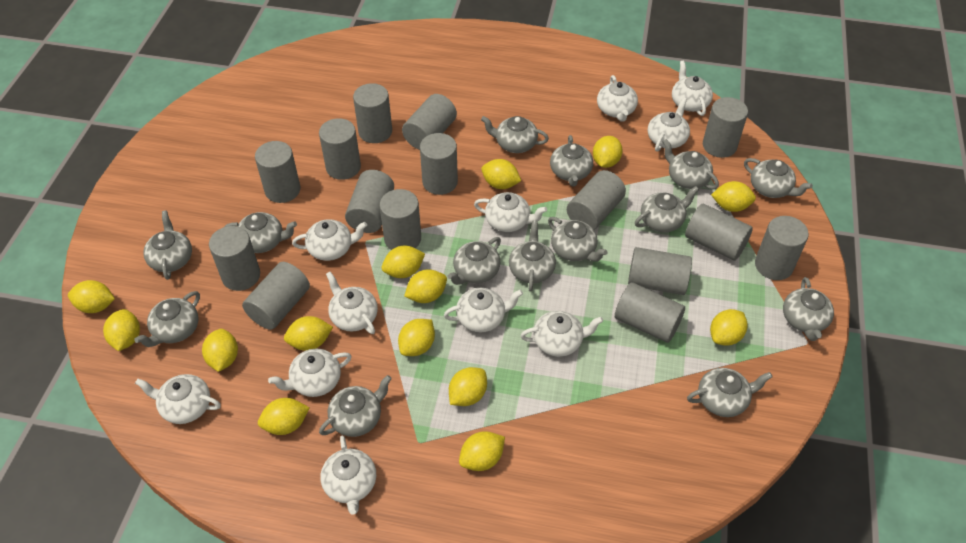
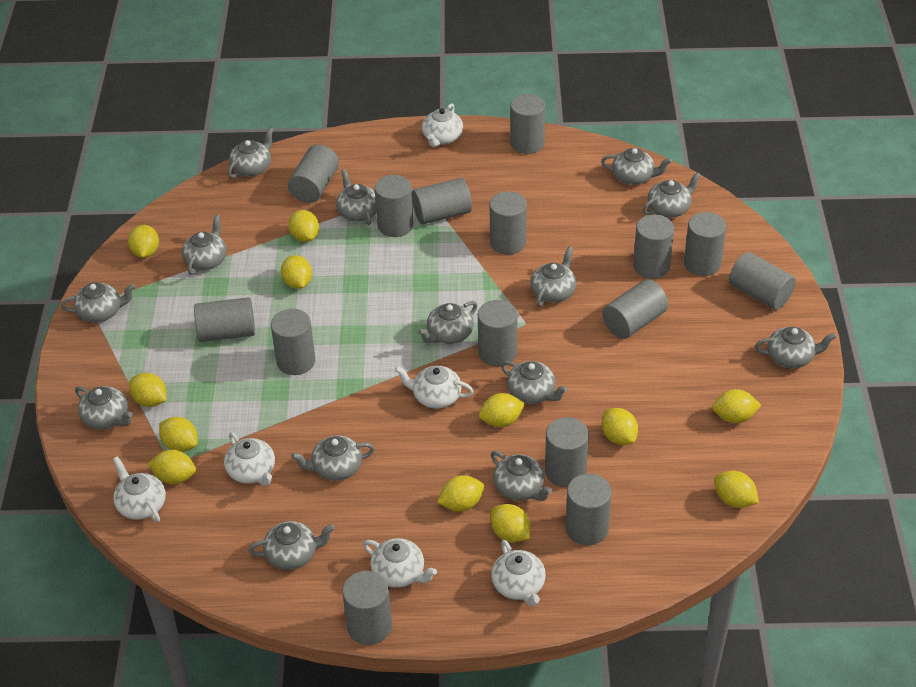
white teapot: [135,374,221,424] [268,349,352,397] [292,219,367,261] [320,436,376,515] [326,272,378,334] [444,288,523,332] [474,192,547,232] [520,311,603,357] [597,75,638,122] [648,97,690,152] [672,60,713,116] = 11 -> [113,456,166,522] [224,432,275,486] [363,538,437,588] [395,366,474,409] [422,103,463,147] [491,540,546,607] = 6
yellow lemon: [68,280,115,313] [103,309,140,351] [202,329,238,372] [258,398,310,435] [284,316,333,351] [382,246,425,278] [398,319,435,356] [404,269,447,303] [449,367,487,406] [459,431,505,471] [481,159,521,189] [593,136,623,168] [710,309,748,346] [711,181,756,212] = 14 -> [128,225,159,258] [129,373,166,407] [148,450,196,485] [159,417,198,452] [281,255,312,289] [288,210,319,242] [437,475,484,512] [479,393,525,427] [491,504,530,542] [602,408,638,445] [712,389,761,423] [714,471,759,508] = 12

